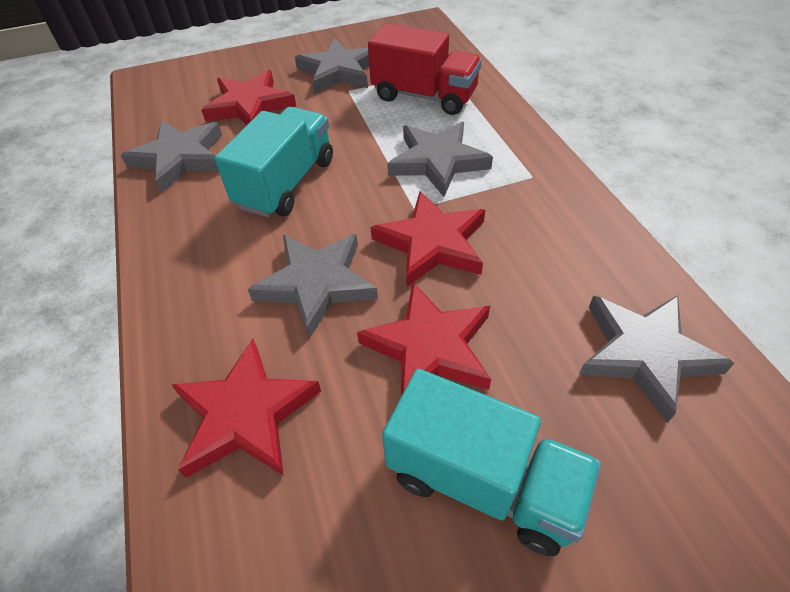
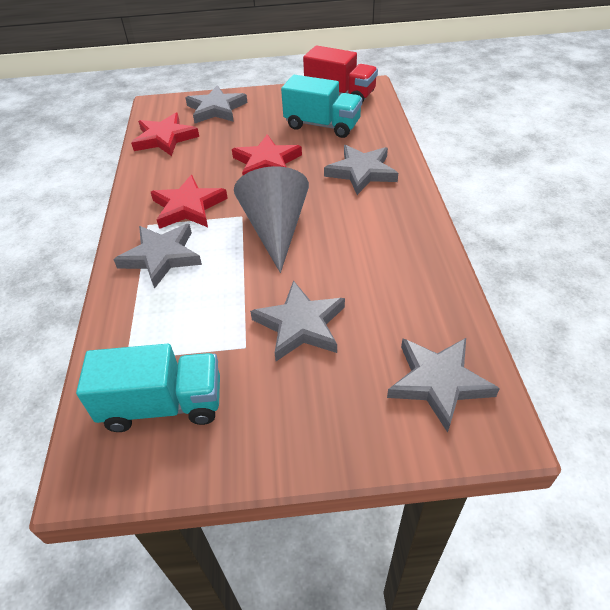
grey cone: none = 0 -> [234,166,309,273] = 1
red star: [172,339,321,478] [201,70,296,125] [357,282,491,396] [371,191,485,287] = 4 -> [131,113,199,156] [151,175,228,229] [232,134,302,175] = 3

